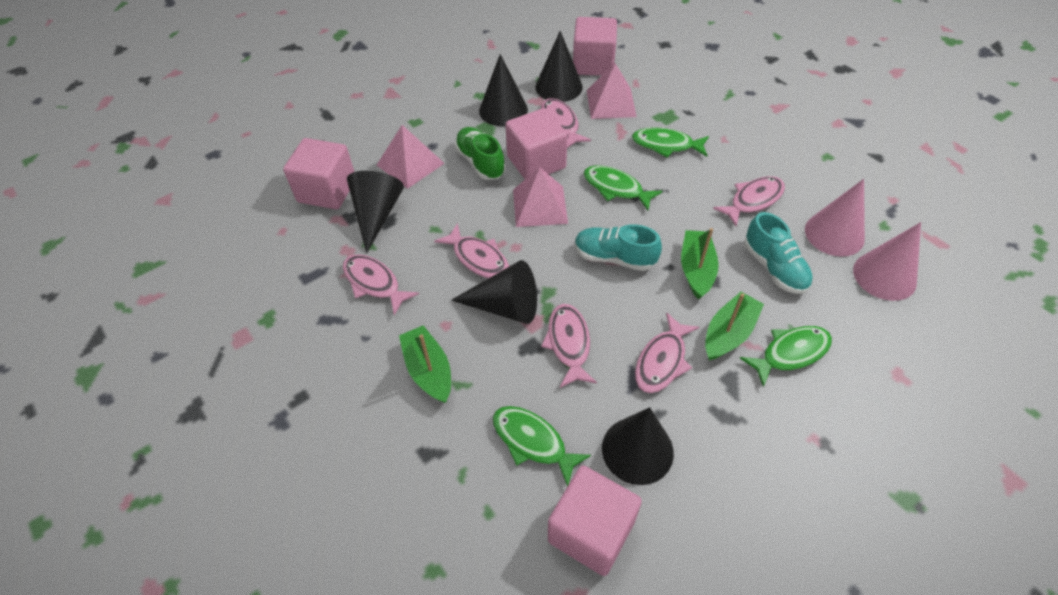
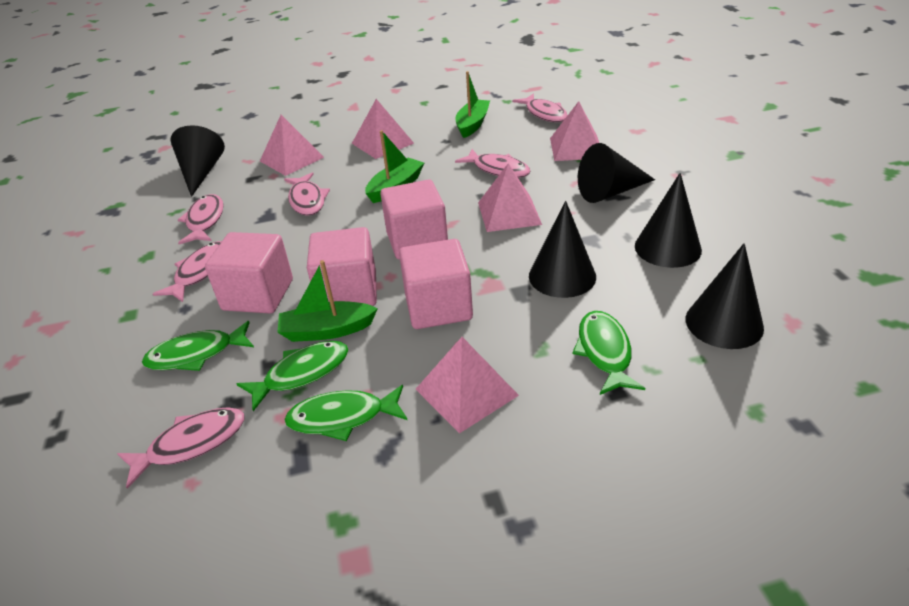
green shoe: [455,127,506,180] = 1 -> none = 0
pink cone: [805,179,865,257] [853,222,921,301] = 2 -> none = 0
pink pyramid: [377,125,445,189] [513,167,568,227] [587,63,637,119] = 3 -> [260,115,324,176] [352,99,414,159] [416,337,519,434] [478,163,542,232] [550,101,599,161] = 5
turquoise shoe: [575,224,662,271] [744,212,813,294] = 2 -> none = 0

